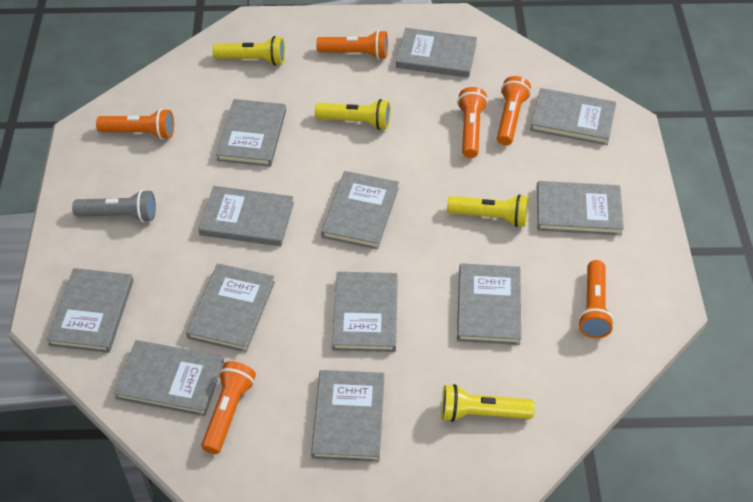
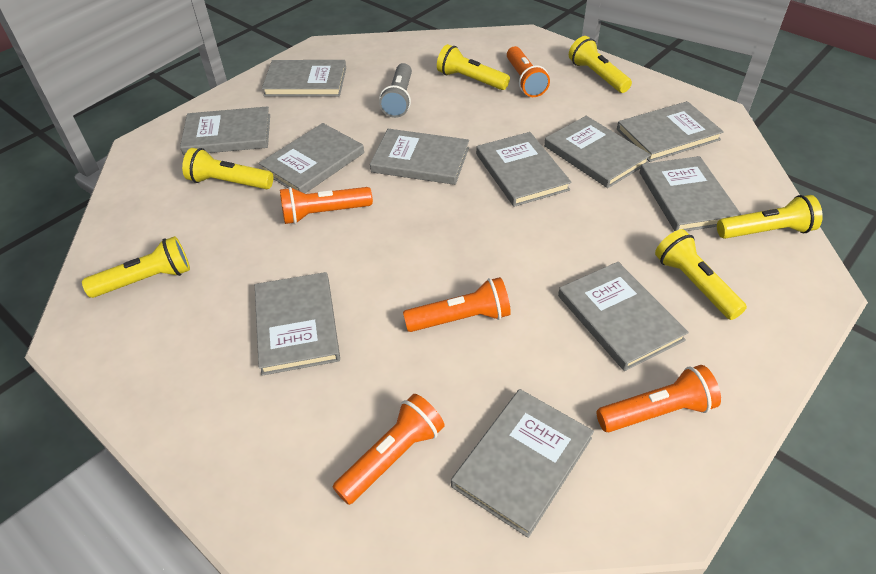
grey book: [46,268,134,353] [114,340,224,416] [186,264,275,352] [198,186,294,246] [216,99,286,167] [311,370,384,462] [321,171,399,249] [332,272,398,352] [396,28,477,78] [457,263,521,345] [530,88,616,145] [537,181,624,235] = 12 -> [180,106,270,155] [255,272,340,376] [259,123,364,193] [262,60,346,96] [370,129,469,185] [451,389,594,538] [476,132,572,207] [544,116,651,188] [558,262,689,371] [617,101,724,162] [640,156,741,231] = 11
orange flashlight: [96,109,174,140] [201,361,256,454] [316,30,388,60] [457,87,488,158] [497,76,531,146] [578,260,614,338] = 6 -> [280,187,373,224] [333,394,444,505] [403,277,511,332] [507,46,550,97] [596,365,721,432] = 5
yellow flashlight: [212,36,285,66] [315,99,391,130] [441,384,535,422] [447,194,528,227] = 4 -> [82,236,190,298] [182,148,273,189] [437,44,510,90] [569,36,632,93] [655,229,747,320] [717,195,823,239] = 6

